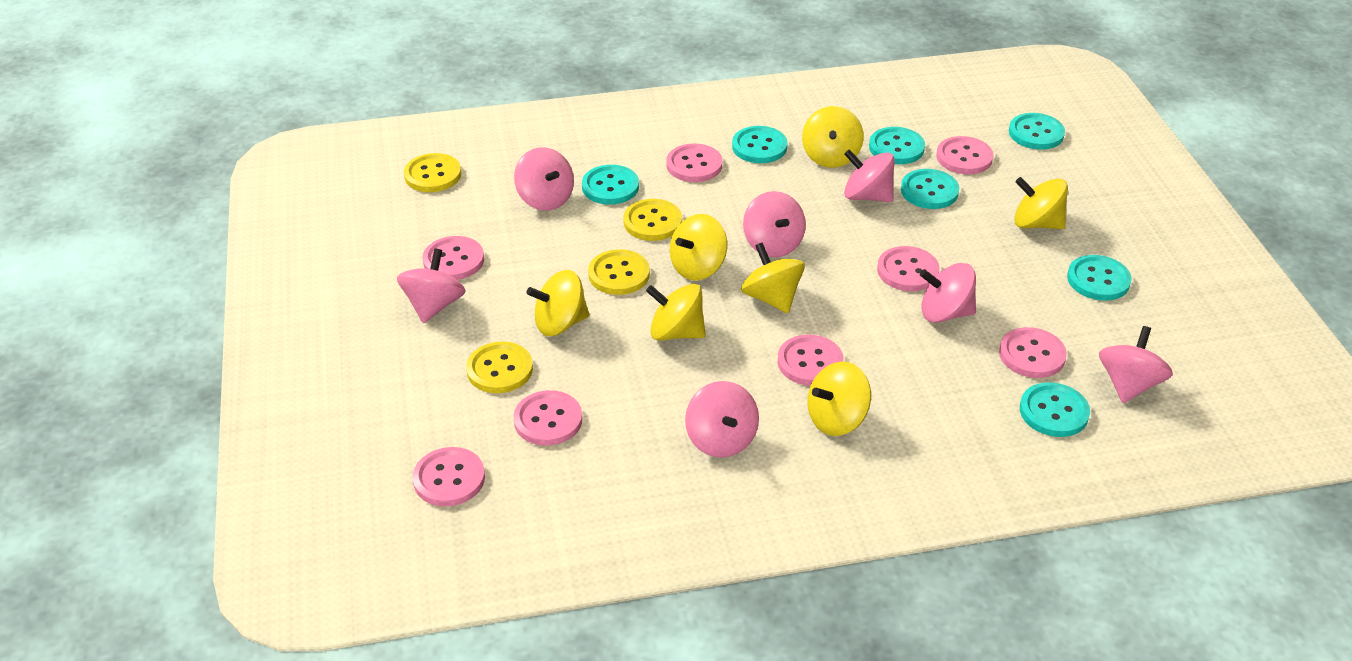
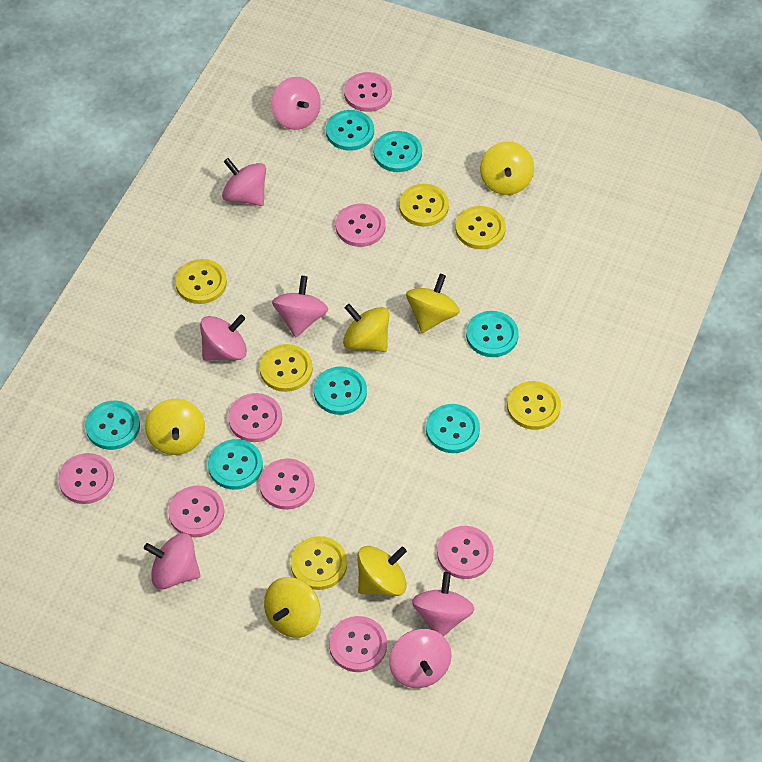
yellow button: [404,153,461,192] [466,342,533,393] [588,249,650,295] [623,199,682,241] = 4 -> [175,259,227,304] [260,344,313,392] [291,536,347,590] [399,184,449,227] [455,206,506,249] [507,381,561,430] = 6
yellow spinning top: [526,270,589,336] [646,284,706,340] [670,214,727,280] [741,243,805,313] [802,106,864,168] [807,362,871,436] [1014,177,1068,229] = 7 -> [145,399,205,455] [264,577,321,638] [343,304,390,352] [357,546,407,596] [406,274,460,333] [480,142,534,195] = 6

